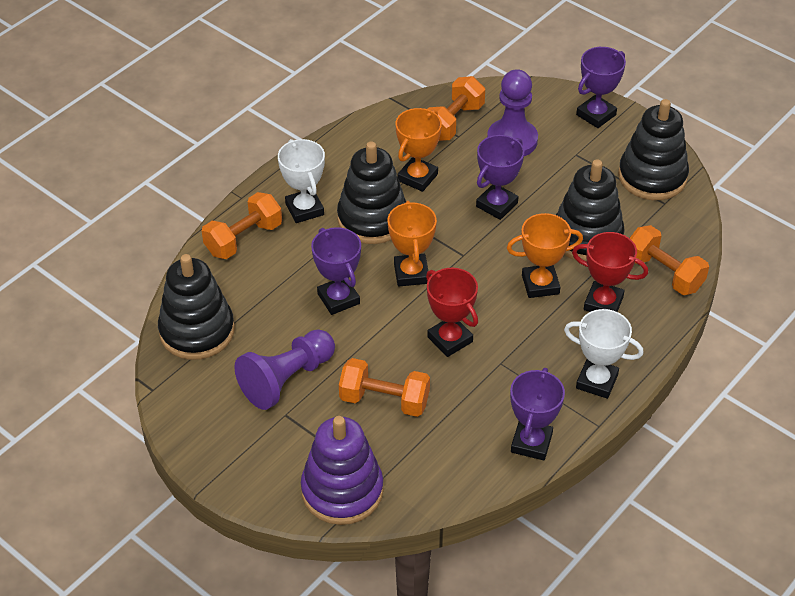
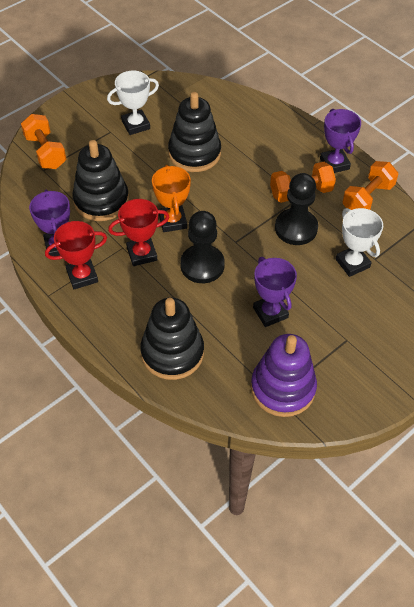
black pawn: none = 0 -> [180,211,225,283] [275,173,318,245] = 2
black stacking toy: [158,254,235,360] [337,141,406,244] [556,159,625,262] [618,99,689,200] = 4 -> [72,140,129,221] [140,298,204,380] [168,92,221,172] = 3
orange dumbbell: [202,192,282,259] [339,358,430,417] [428,76,485,141] [630,225,709,295] = 4 -> [21,114,66,169] [270,162,336,203] [342,161,398,210] = 3
orange trophy: [388,201,437,286] [396,108,442,192] [507,213,583,298] = 3 -> [152,165,191,232] = 1
purple pawn: [234,330,335,410] [487,69,538,156] = 2 -> none = 0
purple trophy: [311,227,361,315] [476,135,524,220] [510,368,565,460] [576,47,626,128] = 4 -> [29,190,70,256] [253,257,297,327] [320,109,361,173] = 3

